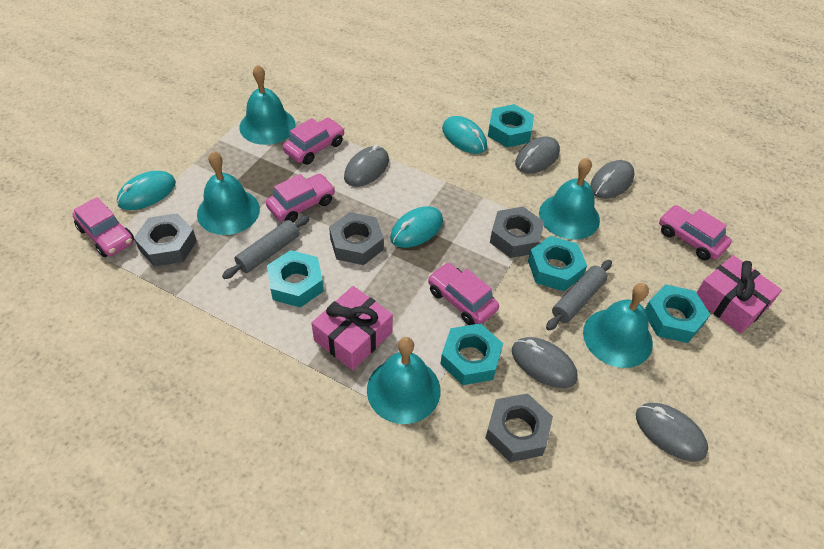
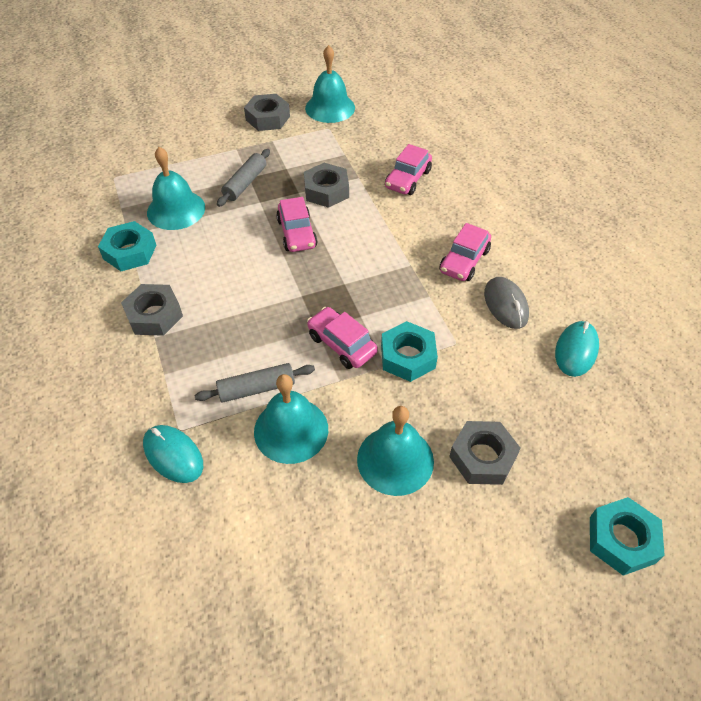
grey mouse: [344,145,389,187] [512,337,578,388] [515,136,560,174] [590,160,635,199] [636,403,708,462] = 5 -> [484,277,529,329] = 1
pink car: [73,197,134,257] [266,174,335,222] [283,118,345,165] [428,263,499,325] [659,205,732,260] = 5 -> [276,197,318,252] [307,307,378,369] [385,144,432,195] [439,223,491,281] = 4
pink gift: [312,286,393,370] [696,255,782,334] = 2 -> none = 0
turquoise bell: [197,151,260,235] [240,65,296,145] [367,337,441,424] [539,158,600,240] [583,283,653,368] = 5 -> [147,147,205,230] [254,374,328,464] [305,45,355,123] [357,406,434,496] = 4
turquoise mouse: [117,171,176,210] [390,206,443,248] [442,116,487,154] = 3 -> [143,425,203,483] [555,321,599,377] = 2
turquoise nut: [267,250,324,308] [441,323,503,385] [488,104,534,148] [528,236,587,291] [645,284,710,343] = 5 -> [98,221,156,271] [381,321,438,382] [590,497,665,576] = 3

